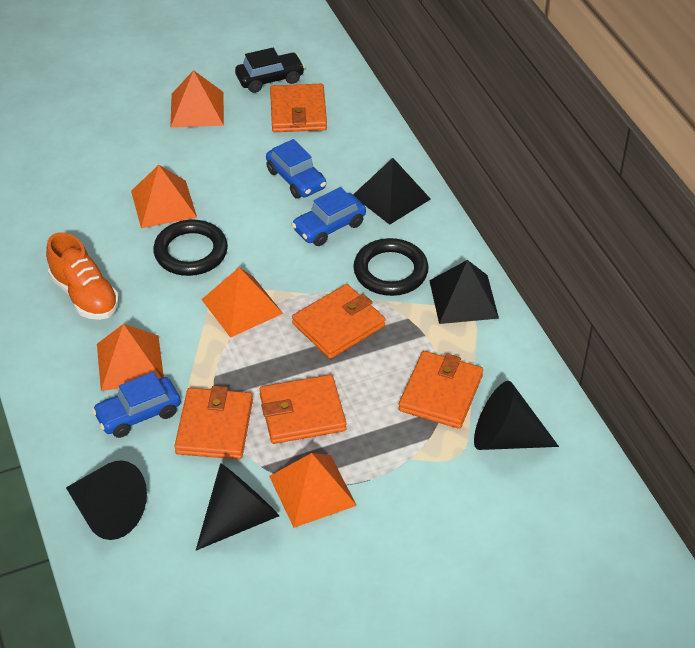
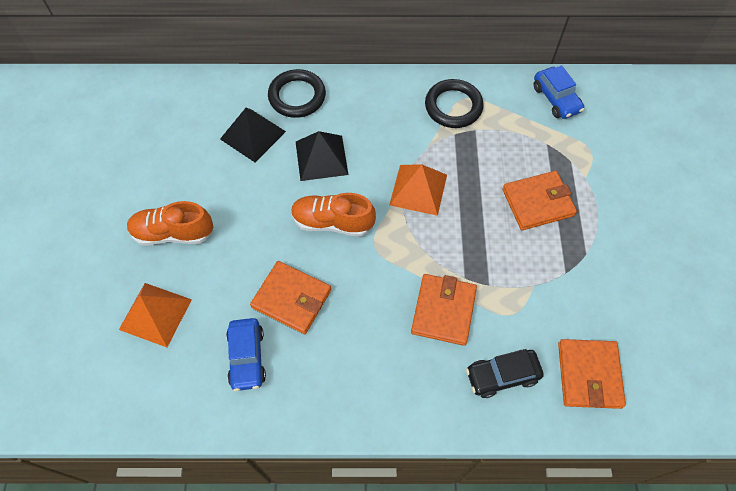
black cone: [66,460,147,540] [196,463,279,550] [474,381,559,450] = 3 -> none = 0
blue car: [92,372,181,438] [266,139,326,199] [291,187,366,246] = 3 -> [226,318,266,391] [534,65,584,119] = 2
orange pyramid: [97,324,164,391] [131,165,197,228] [170,70,224,128] [201,267,283,338] [269,453,357,528] = 5 -> [119,283,192,347] [389,164,447,216] = 2
orange shoe: [46,232,119,320] = 1 -> [127,201,213,246] [291,193,376,237] = 2
orange wallet: [174,386,253,459] [259,374,346,444] [270,84,327,132] [292,284,386,359] [399,351,483,429] = 5 -> [250,261,331,334] [411,274,477,346] [502,171,577,230] [558,339,626,409] = 4

